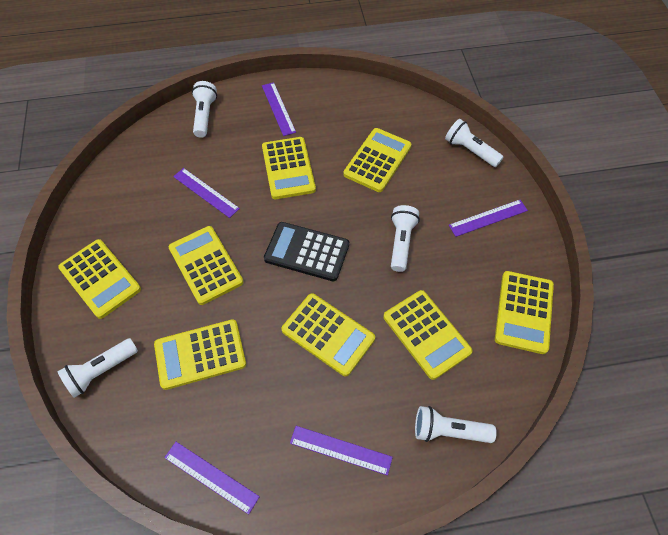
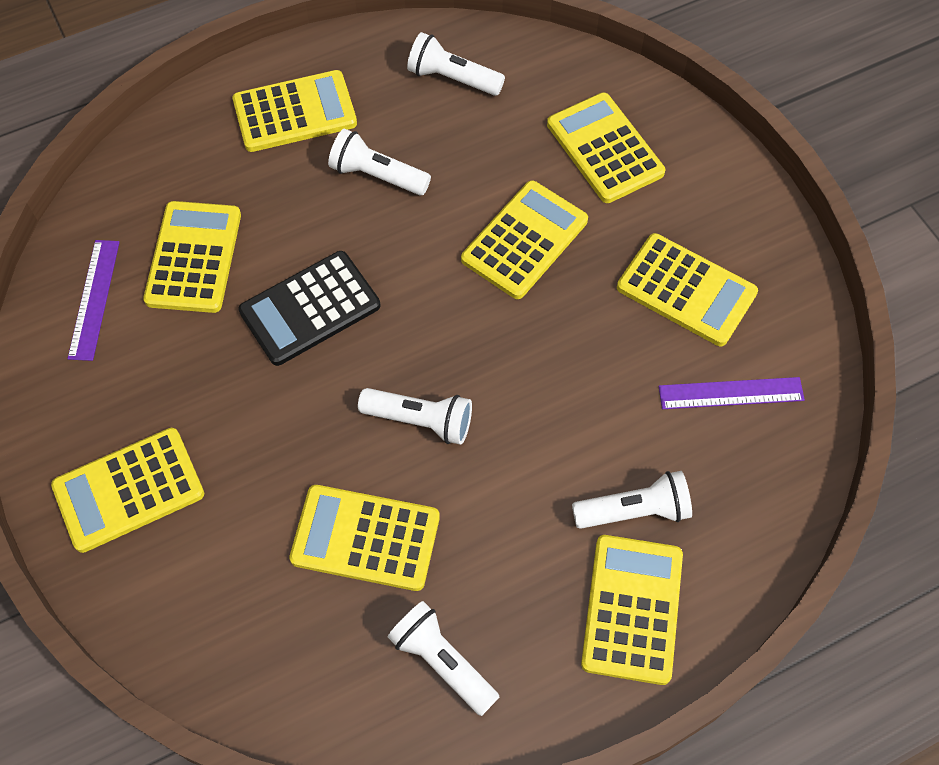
purple ruler: [164,442,260,514] [173,168,240,218] [262,82,296,136] [290,426,393,476] [449,200,528,237] = 5 -> [67,240,120,361] [659,377,805,409] = 2

